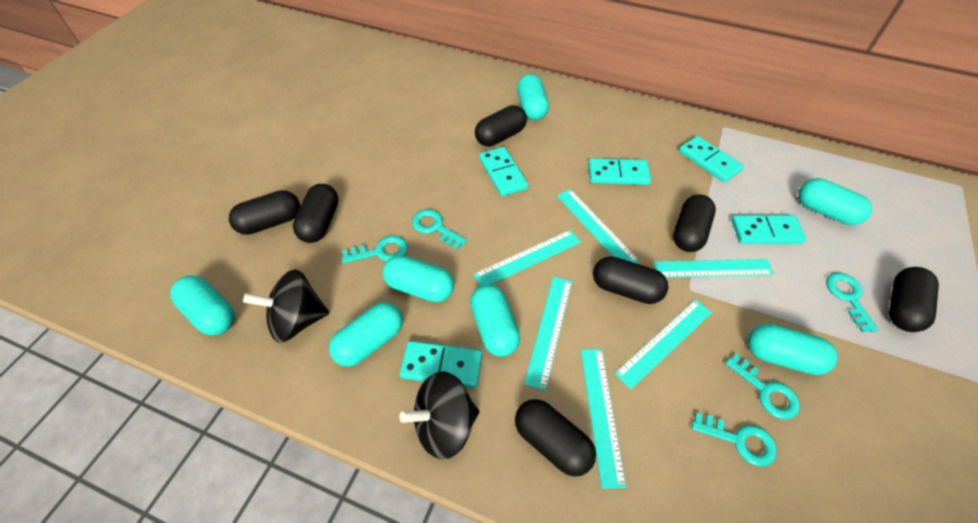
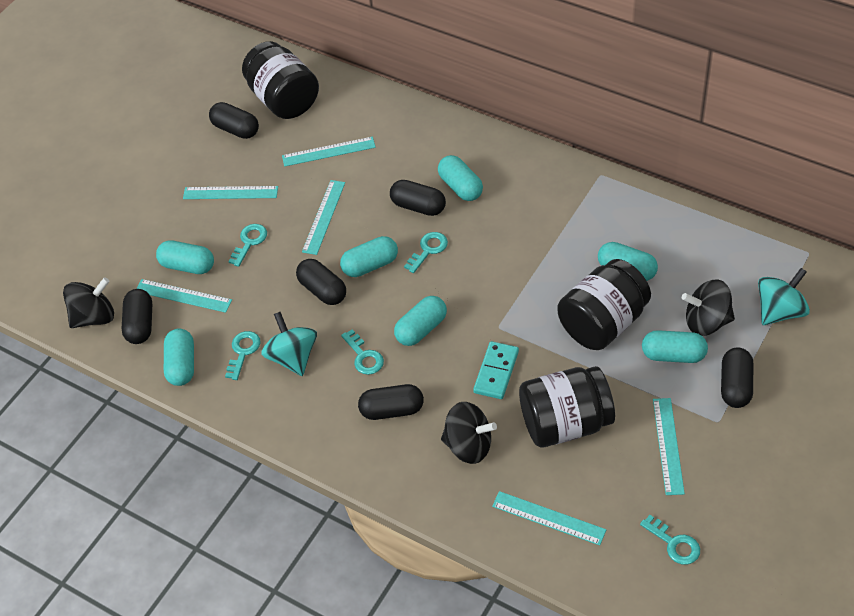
black capsule: [229,190,300,235] [293,184,339,243] [475,105,527,147] [515,399,596,477] [593,256,668,304] [673,194,716,252] [889,267,939,332] = 7 -> [122,289,152,344] [209,102,259,139] [296,259,346,305] [358,384,424,420] [390,180,446,216] [721,348,754,408] = 6
black jar: none = 0 -> [242,41,319,119] [519,366,615,448] [558,259,651,350] = 3
black spinning top: [243,269,329,343] [399,371,479,460] = 2 -> [63,277,114,328] [441,402,497,464] [682,280,735,336] = 3
turquoise domino: [399,341,482,388] [479,147,528,196] [588,158,651,185] [679,136,744,183] [731,215,806,244] = 5 -> [473,341,519,399] = 1
turquoise spinning top: none = 0 -> [261,312,317,376] [758,268,810,325] = 2

